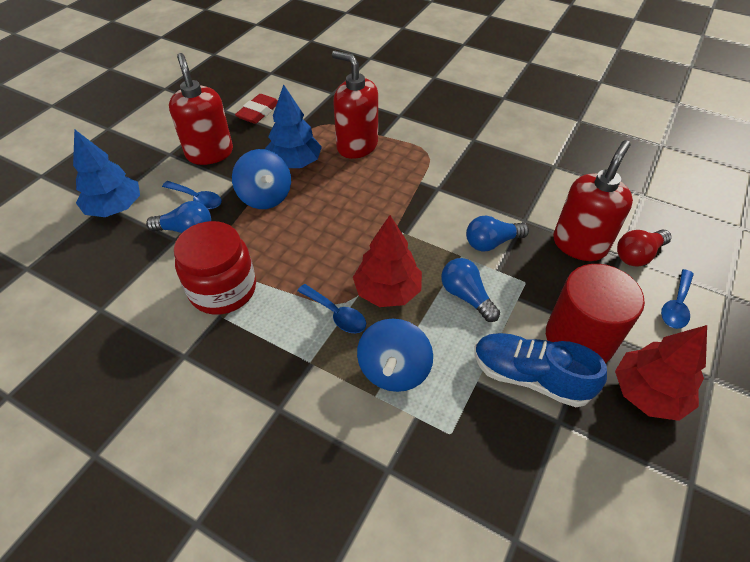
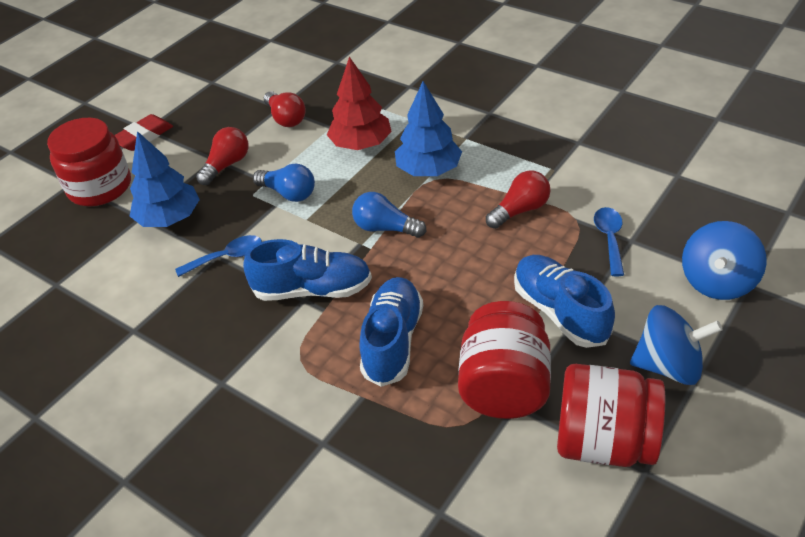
blue light bulb: [146,201,211,233] [441,258,500,322] [466,216,529,251] = 3 -> [253,164,315,202] [352,192,426,238] = 2
blue shoe: [475,333,607,407] = 1 -> [243,239,372,301] [359,277,423,387] [514,255,615,348] = 3
blue spoon: [162,181,222,209] [297,284,366,333] [661,269,694,329] = 3 -> [175,235,262,277] [594,207,624,276] = 2
red cylinder: [546,264,645,363] = 1 -> none = 0
red jar: [174,221,256,315] = 1 -> [47,118,131,206] [458,301,551,419] [557,364,665,467] = 3
red light bulb: [617,229,672,267] = 1 -> [196,127,249,185] [264,91,306,127] [486,171,550,229] = 3
red soap dispenser: [169,53,233,165] [332,51,378,159] [553,140,633,261] = 3 -> none = 0
red tree: [353,215,422,307] [615,325,707,421] = 2 -> [327,57,392,150] = 1

